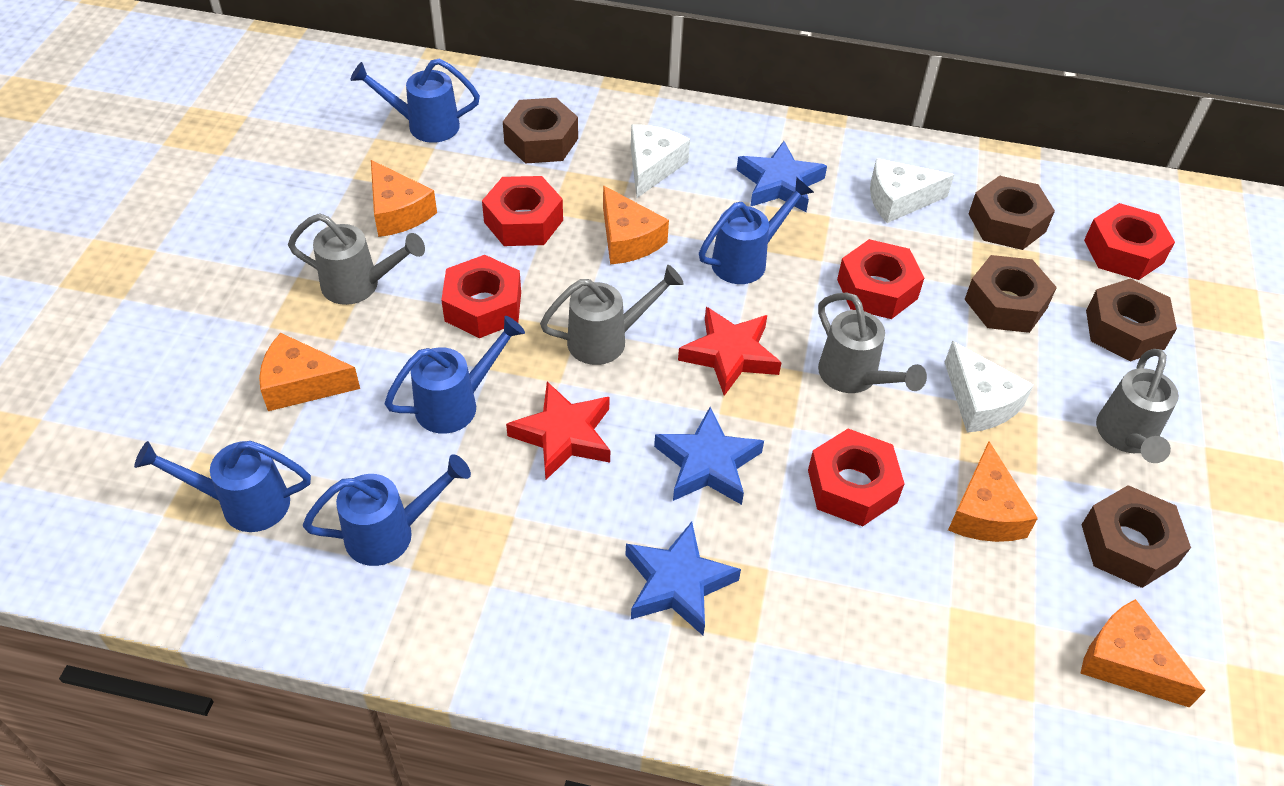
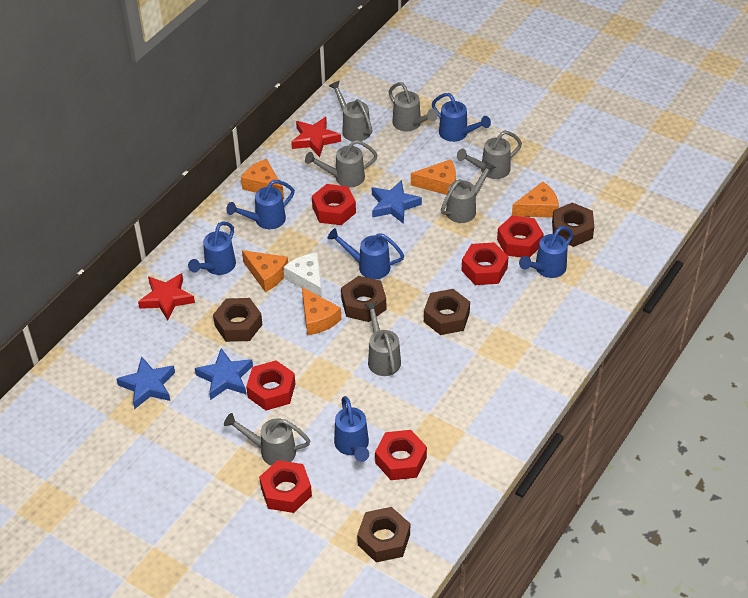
blue watering can: [134,441,311,532] [303,454,471,566] [350,58,480,143] [384,316,525,434] [699,177,814,284] = 5 -> [188,221,236,275] [226,180,295,229] [327,228,404,279] [334,396,369,462] [432,93,491,142] [519,226,573,278] = 6
grey watering can: [288,213,425,305] [540,265,684,365] [818,292,927,393] [1096,349,1179,463] = 4 -> [224,413,310,466] [305,140,377,187] [329,80,372,141] [365,302,401,376] [389,82,438,131] [441,161,496,223] [457,131,522,179] = 7
red nut: [441,255,521,338] [482,176,563,246] [808,429,905,526] [837,239,924,319] [1084,203,1175,280] = 5 -> [246,360,295,411] [259,460,312,513] [312,184,356,225] [375,430,427,480] [461,242,509,285] [497,216,544,258] = 6
white cheese: [631,124,690,198] [870,158,955,223] [945,341,1034,433] = 3 -> [283,253,322,297] = 1

